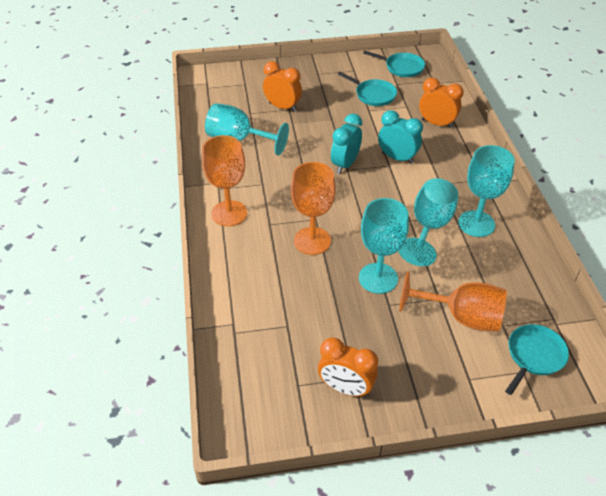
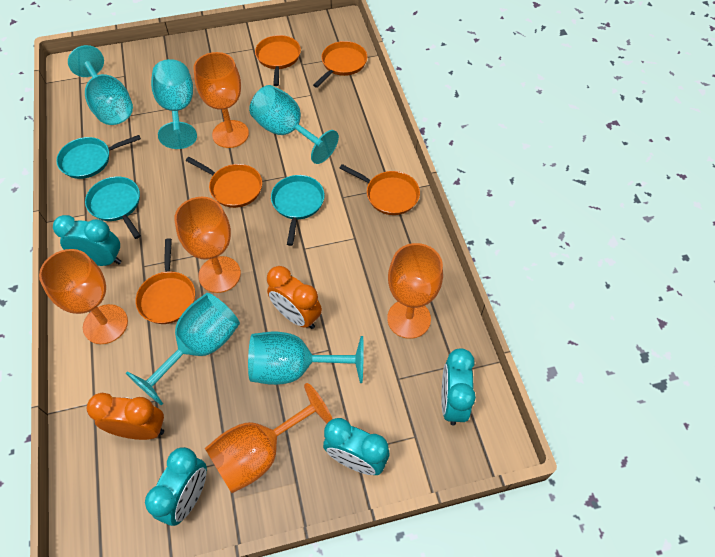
orange clock: [263,61,302,112] [318,337,378,397] [419,78,464,128] = 3 -> [87,393,164,440] [267,266,322,329] = 2
orange goblet: [202,135,247,226] [291,162,336,255] [399,271,507,332] = 3 -> [39,249,128,344] [174,197,241,293] [194,52,249,148] [205,383,332,493] [387,243,443,339] = 5
orange pan: none = 0 -> [135,239,195,324] [186,157,262,208] [255,35,301,86] [313,41,367,88] [339,164,420,215] = 5
turquoise clock: [331,113,362,174] [378,110,423,164] = 2 -> [53,215,121,266] [145,447,207,526] [323,418,389,475] [441,348,476,425] = 4
turquoise goblet: [205,103,289,155] [359,198,409,294] [399,178,459,266] [458,145,515,237] = 4 -> [68,45,133,125] [126,293,240,405] [151,59,197,149] [248,332,364,385] [249,85,339,164] = 5

